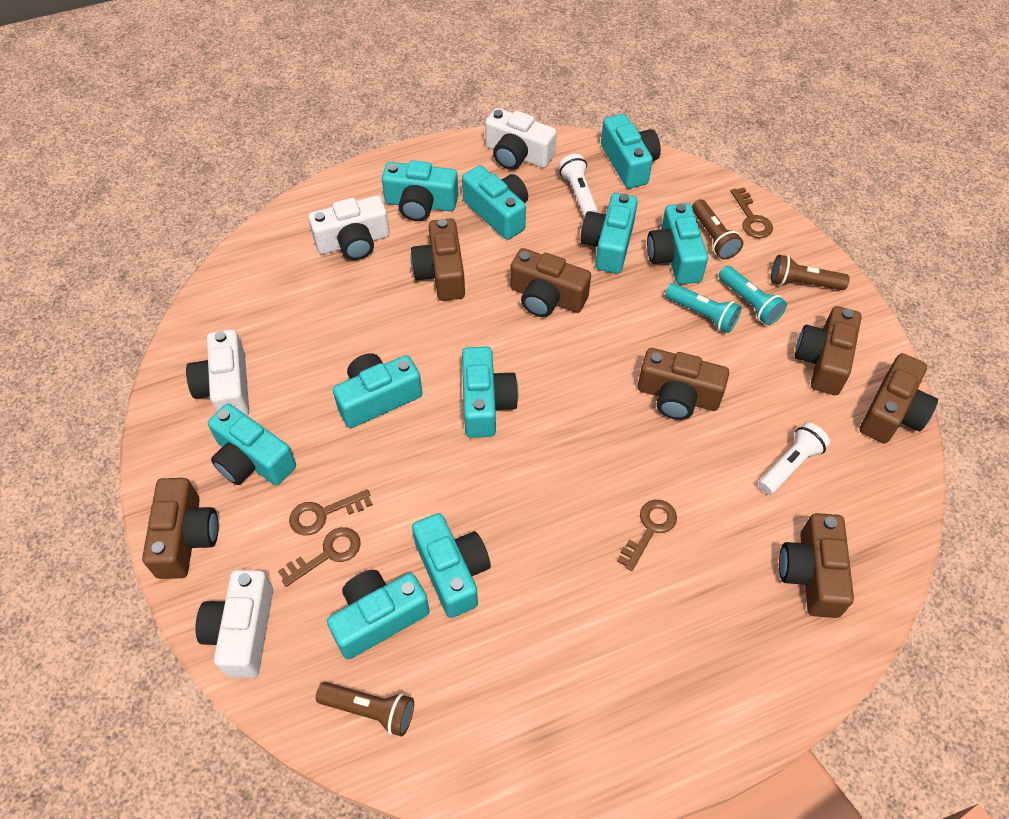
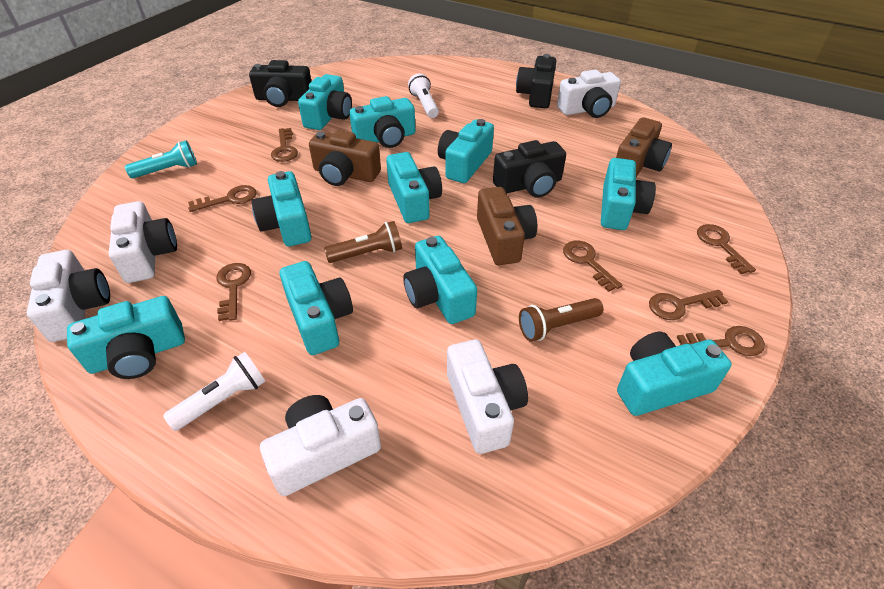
black camera: none = 0 -> [249,60,312,107] [493,140,566,198] [516,54,556,108] = 3
brown camera: [142,478,219,579] [410,218,465,301] [510,248,591,317] [638,348,729,420] [779,513,854,618] [795,306,862,395] [860,353,938,444] = 7 -> [309,130,381,186] [477,187,537,265] [616,117,672,177] = 3
brown flashlight: [316,682,414,737] [692,199,743,260] [771,255,850,290] = 3 -> [324,221,402,263] [519,298,603,342] = 2
brown key: [278,527,361,587] [289,489,373,536] [617,500,677,571] [730,188,773,238] = 4 -> [188,185,257,212] [216,263,251,321] [271,128,298,162] [563,241,622,292] [649,290,728,320] [677,326,765,356] [697,224,756,274] = 7
turquoise flashlight: [665,283,742,333] [719,266,787,325] = 2 -> [125,140,197,178] = 1
white camera: [186,329,249,416] [196,570,273,678] [308,195,390,260] [485,108,557,170] = 4 -> [27,250,110,342] [108,201,177,283] [260,395,381,496] [447,340,528,454] [557,70,621,118] = 5

